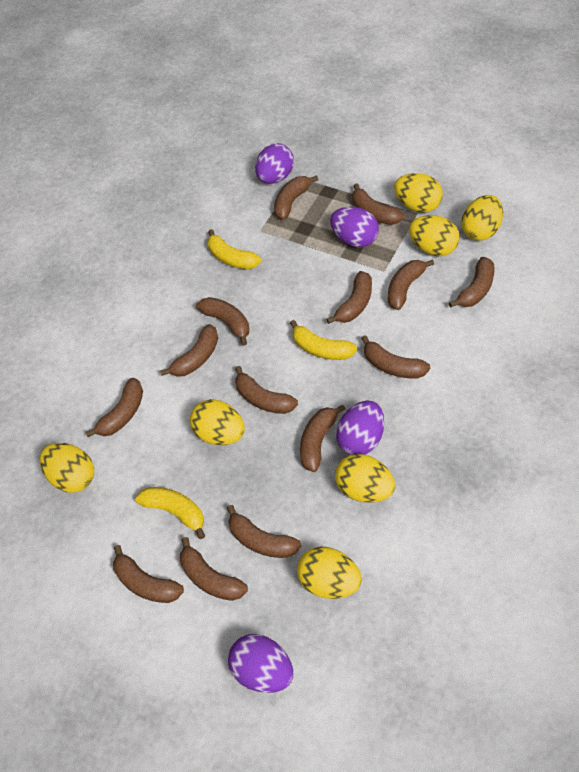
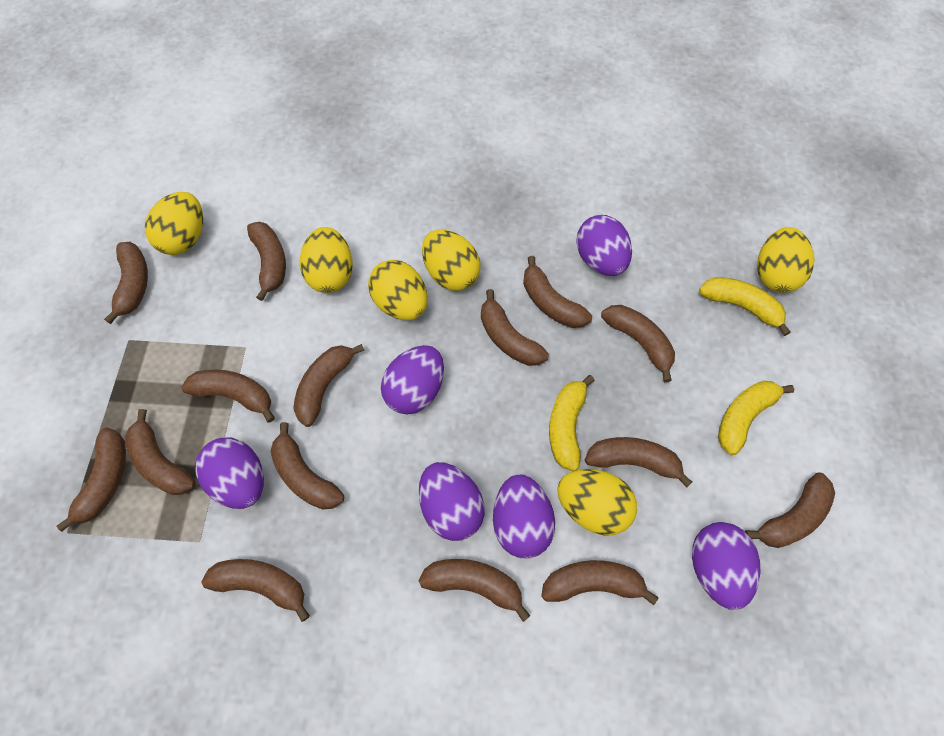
brown banana: [86,378,143,437] [113,545,184,603] [160,324,218,377] [180,537,248,601] [196,297,249,346] [227,505,301,558] [235,366,298,414] [274,175,318,220] [300,405,346,472] [326,271,372,324] [352,183,404,225] [361,335,430,379] [388,259,434,310] [449,257,495,308] = 14 -> [57,427,126,532] [104,242,148,324] [125,409,195,495] [181,370,275,422] [202,559,310,622] [247,222,286,301] [270,422,344,509] [293,344,365,427] [418,559,530,622] [481,289,549,366] [523,256,592,328] [541,560,658,606] [585,437,692,487] [601,305,675,382] [745,473,835,548] = 15
purple egg: [228,634,293,693] [255,143,294,184] [330,207,379,247] [336,401,384,455] = 4 -> [195,437,264,509] [381,345,444,415] [419,462,485,541] [493,475,555,558] [576,215,632,276] [692,522,761,610] = 6
yellow egg: [40,443,94,493] [190,399,245,445] [297,546,362,599] [335,454,395,503] [394,173,443,213] [409,215,459,256] [462,195,503,241] = 7 -> [145,192,203,255] [300,227,353,293] [368,260,428,320] [422,229,481,291] [557,469,637,536] [757,227,814,293] = 6

